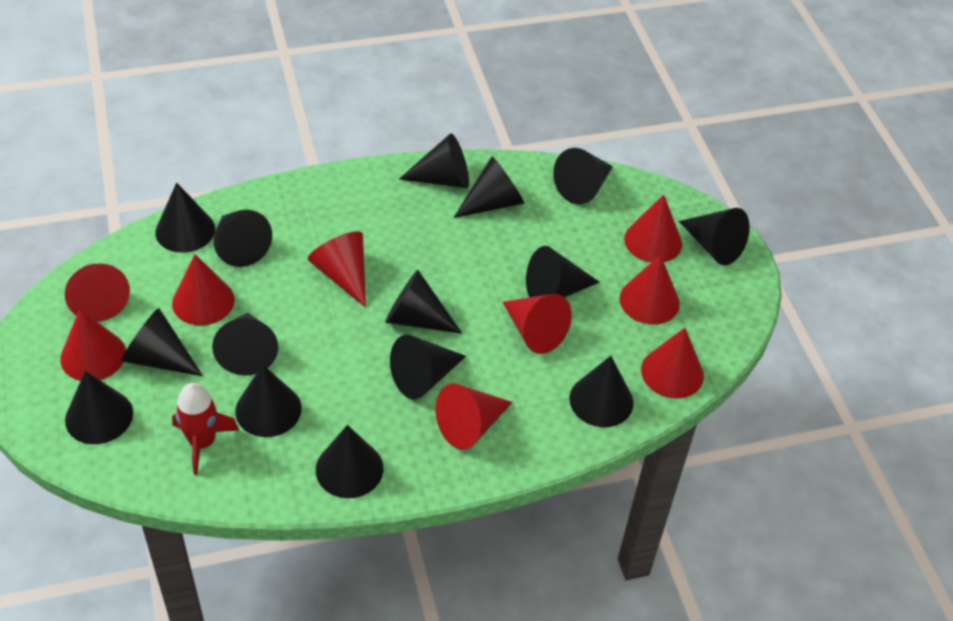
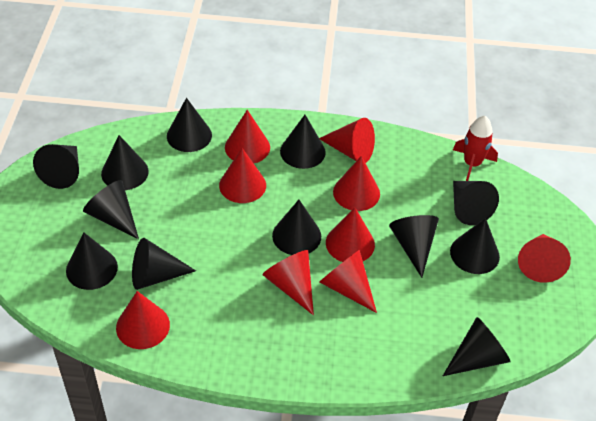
black cone: [65,371,133,444] [121,308,203,376] [155,183,215,253] [212,313,278,376] [214,210,272,267] [235,364,301,437] [316,425,383,498] [385,270,462,334] [390,335,466,399] [399,134,469,188] [454,157,524,218] [526,246,599,297] [553,148,613,205] [569,356,634,427] [679,208,750,265] = 15 -> [33,144,79,189] [66,232,118,290] [83,180,139,239] [101,135,149,190] [132,238,196,290] [167,98,212,152] [272,200,321,255] [280,115,326,169] [389,215,439,278] [443,317,511,376] [450,218,500,274] [453,181,499,225] = 12

